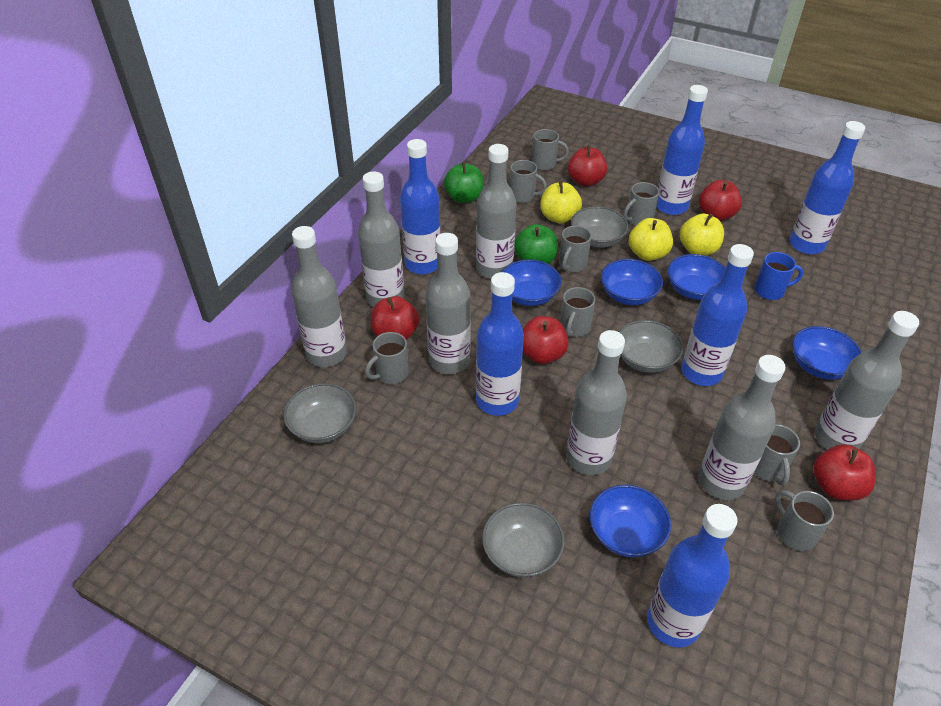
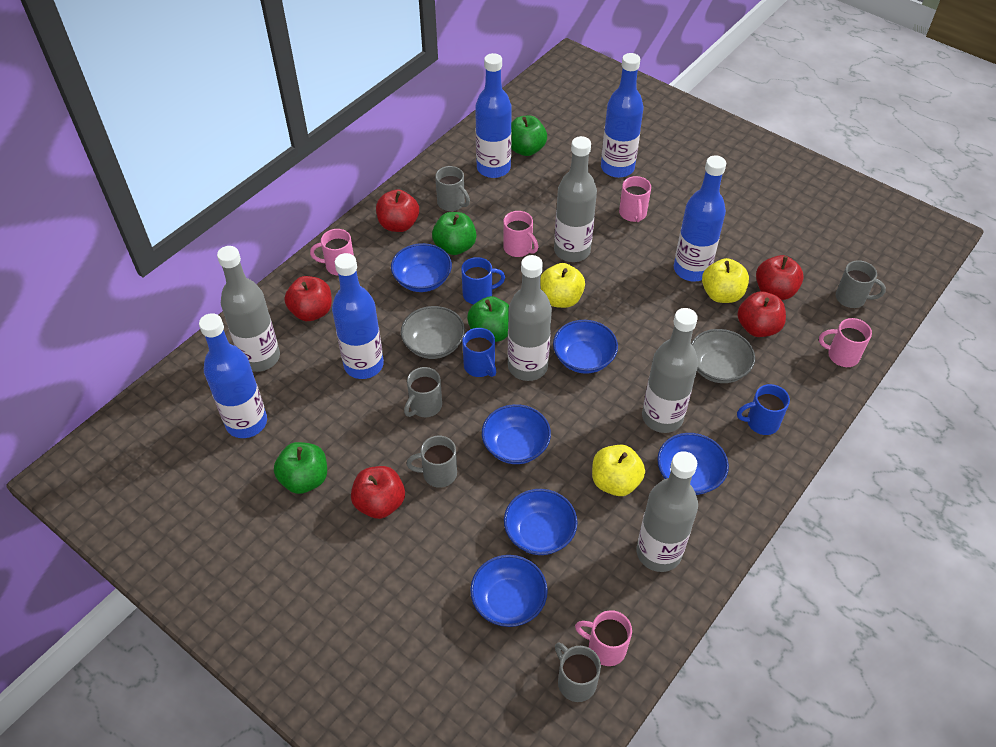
blue bottle: [400,139,441,274] [476,272,524,416] [647,504,738,648] [656,85,708,215] [681,244,754,386] [789,121,865,254] = 6 -> [199,313,267,438] [332,253,384,379] [475,53,512,178] [601,53,644,178] [674,155,726,282] = 5
blue bowl: [502,259,561,306] [590,485,671,557] [601,259,663,305] [668,254,726,300] [792,326,862,380] = 5 -> [391,243,452,292] [470,555,548,627] [482,404,551,464] [504,489,578,555] [553,320,618,374] [657,433,729,495] = 6
blue mug: [754,252,804,300] = 1 -> [461,257,505,304] [462,328,496,377] [737,384,790,435] = 3
green apple: [444,161,484,203] [514,224,558,264] = 2 -> [274,442,327,494] [432,212,477,255] [467,296,509,342] [511,116,547,156] = 4
grey bottle: [291,226,347,367] [358,171,404,307] [425,233,471,374] [476,144,516,279] [566,330,627,475] [698,355,786,500] [815,311,919,450] = 7 -> [217,246,280,372] [508,255,552,381] [554,136,597,262] [636,451,698,572] [642,308,698,433] = 5
grey bowl: [283,383,356,443] [482,502,565,578] [571,206,629,248] [619,320,684,373] = 4 -> [401,306,465,359] [691,329,755,383] = 2
grey mug: [365,332,409,384] [510,160,547,203] [532,129,569,171] [559,226,592,272] [560,287,595,337] [623,182,659,226] [754,424,800,485] [775,490,834,551] = 8 -> [404,367,442,417] [406,436,457,488] [435,166,470,211] [555,643,601,702] [836,260,886,308] = 5
pink mug: none = 0 -> [310,229,354,276] [503,211,538,257] [575,610,632,666] [619,176,651,222] [819,318,872,367] = 5

